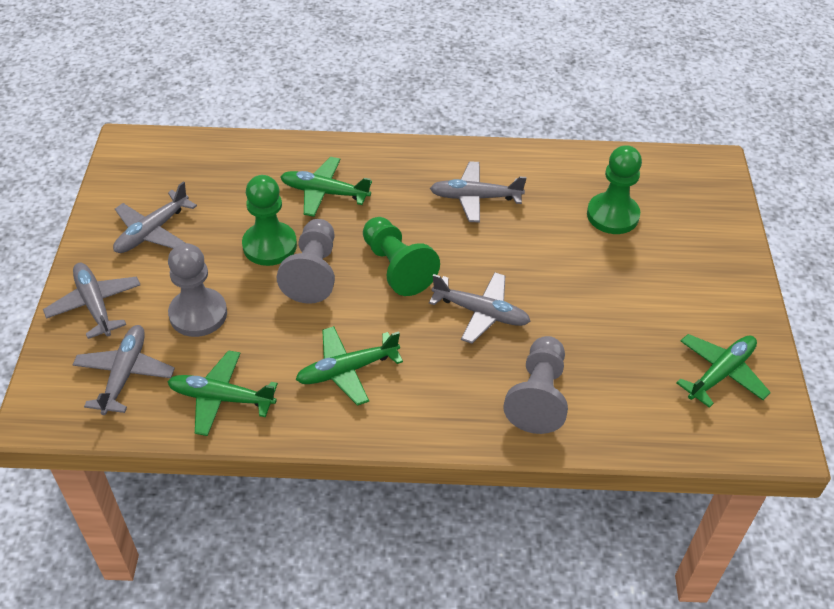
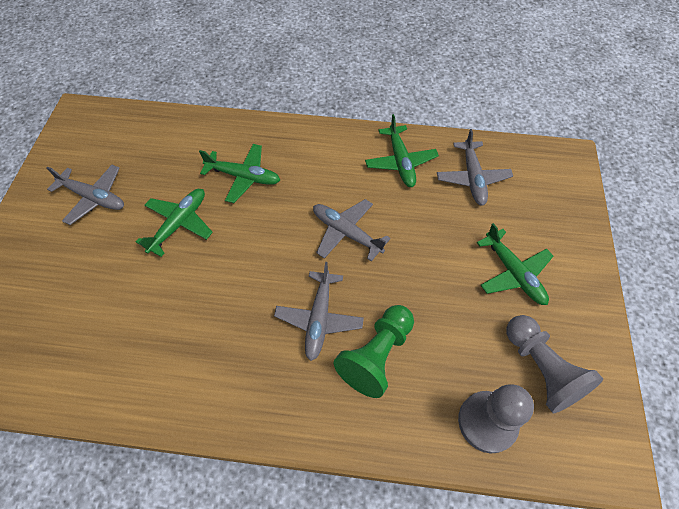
green pawn: [242,175,297,266] [363,217,440,296] [587,145,642,234] = 3 -> [334,305,414,398] = 1
grey pawn: [168,243,227,337] [277,219,335,304] [503,336,568,434] = 3 -> [458,384,534,453] [506,315,603,413] = 2
grey plane: [43,263,141,339] [72,325,175,415] [113,182,197,253] [429,272,530,344] [430,162,527,223] = 5 -> [46,165,124,225] [274,262,364,361] [313,199,391,261] [437,129,513,206] = 4

